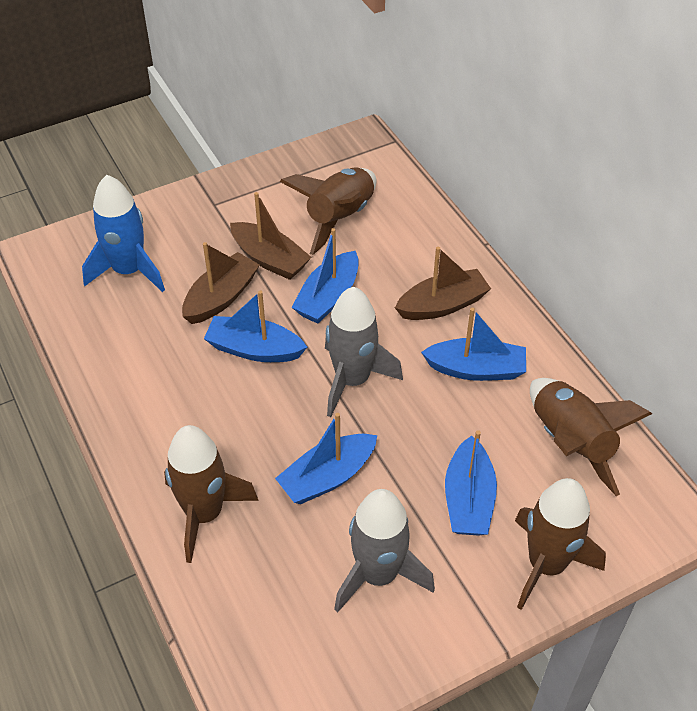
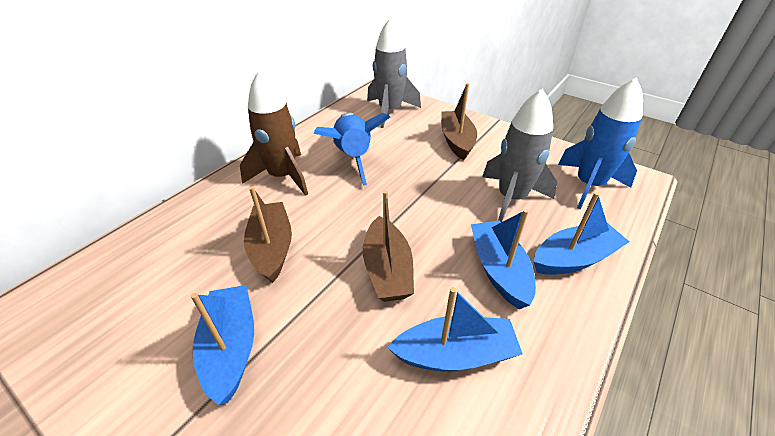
blue boat: [204,290,307,362] [275,413,377,504] [292,228,359,324] [421,308,526,381] [445,430,497,536] = 5 -> [191,285,254,405] [387,287,523,371] [471,209,536,309] [534,192,629,275] = 4
blue rocket: [82,175,165,292] = 1 -> [314,113,390,186] [558,77,643,209] = 2
brown rocket: [164,425,259,563] [280,167,377,255] [515,478,606,610] [530,378,652,496] = 4 -> [240,70,308,196] = 1

